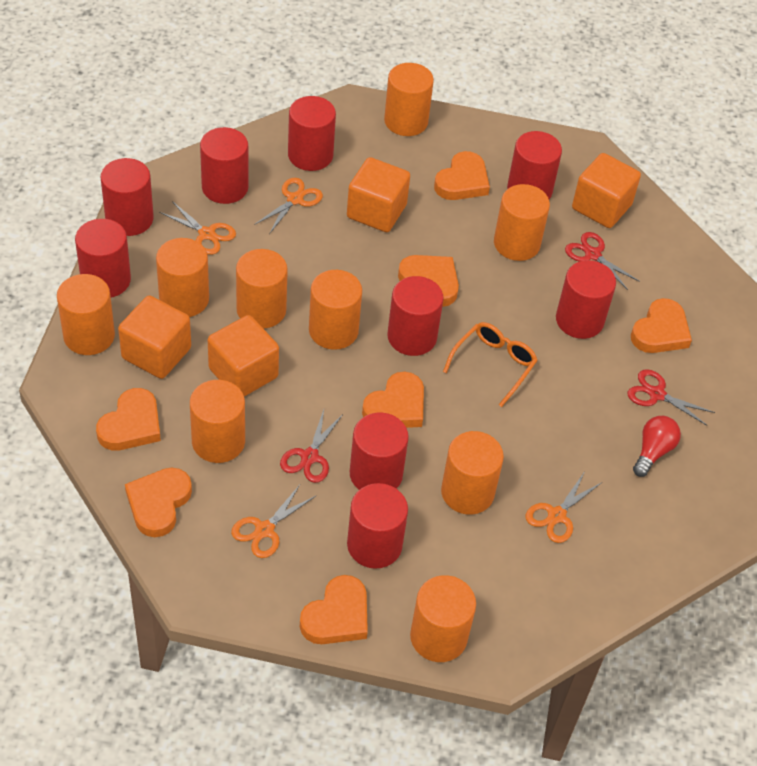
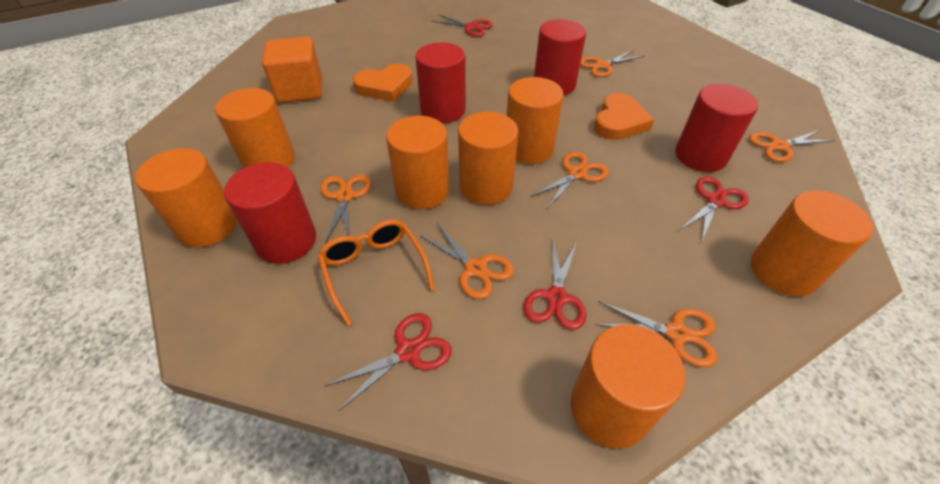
orange cube: [118,295,191,379] [208,315,279,397] [347,157,410,232] [572,153,641,228] = 4 -> [262,37,322,103] = 1
orange cylinder: [57,274,115,355] [156,238,209,317] [190,380,245,463] [236,249,288,328] [309,270,362,350] [384,63,434,136] [410,575,476,662] [441,431,504,515] [494,184,550,261] = 9 -> [135,148,237,247] [215,88,295,168] [386,116,450,209] [458,112,518,205] [507,77,564,164] [571,324,686,449] [751,191,873,296] = 7
orange heart: [96,388,161,451] [125,468,192,537] [300,575,368,644] [362,372,424,428] [398,255,459,307] [434,151,490,200] [631,298,692,353] = 7 -> [353,64,413,102] [594,93,654,140] = 2
orange scissors: [159,201,236,255] [231,485,316,558] [254,178,323,234] [526,471,602,543] = 4 -> [320,175,371,244] [419,223,514,299] [531,151,609,208] [580,50,644,77] [595,301,717,367] [749,130,835,162] = 6
red cylinder: [75,219,131,298] [100,158,154,236] [200,127,248,204] [288,96,336,171] [347,483,408,569] [350,412,409,490] [388,276,443,356] [507,131,562,199] [556,260,616,339] = 9 -> [224,162,316,264] [415,42,466,123] [534,19,586,95] [675,84,758,172] = 4
red light bulb: [633,416,681,477] = 1 -> none = 0
red scissors: [280,410,344,483] [565,232,640,290] [628,369,715,426] = 3 -> [325,313,452,411] [432,14,493,37] [523,240,586,330] [680,176,749,242] = 4

